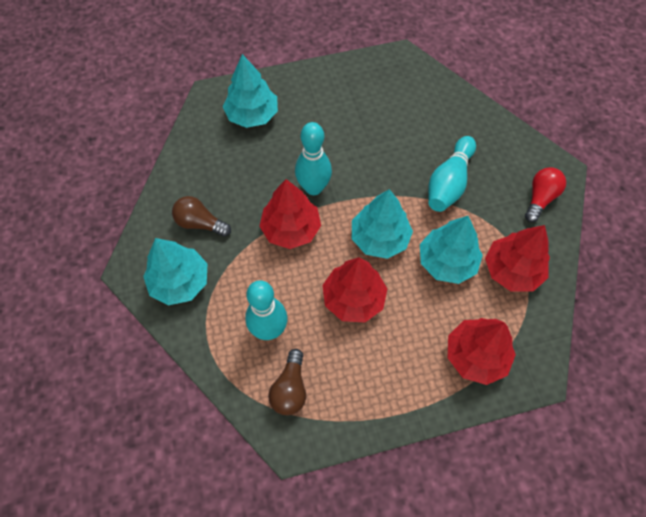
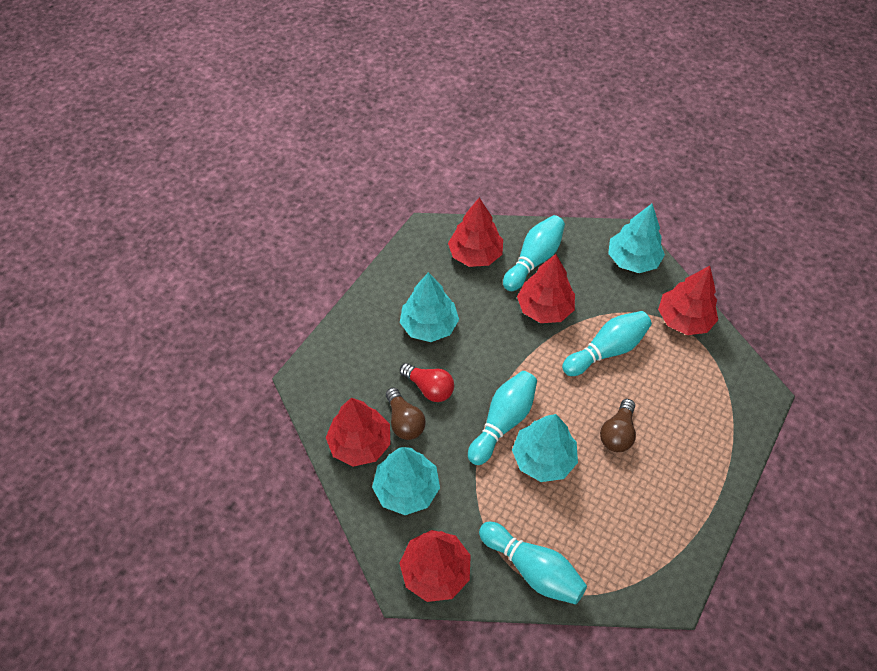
red tree: [259,179,321,249] [322,257,387,322] [448,318,516,385] [485,225,550,292] = 4 -> [326,398,391,467] [399,530,471,602] [448,198,503,267] [517,254,575,323] [658,266,718,335] = 5
turquoise bowling pin: [245,280,288,340] [295,122,332,195] [428,136,476,212] = 3 -> [468,371,537,465] [479,522,587,605] [503,215,565,291] [562,311,652,376] = 4

